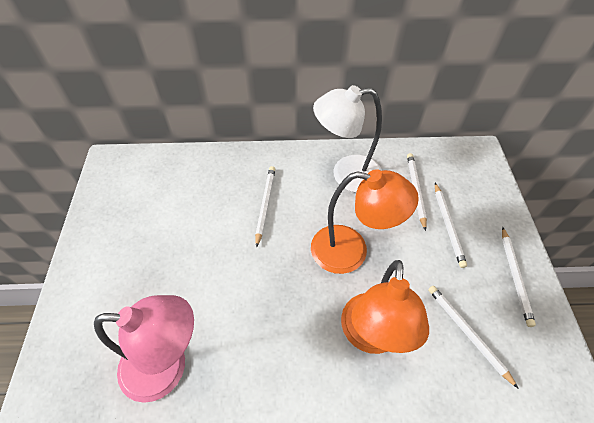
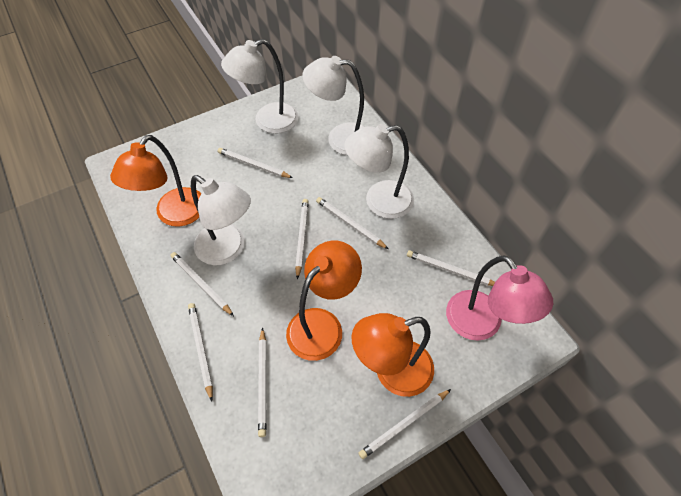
orange lamp: [311,169,419,274] [341,260,429,354] = 2 -> [110,135,201,227] [286,241,362,361] [351,313,434,397] = 3
white lamp: [313,85,382,193] = 1 -> [191,175,251,265] [221,39,298,134] [302,56,365,155] [344,124,414,219] = 4
white pencil: [255,166,275,248] [407,153,427,231] [428,286,519,389] [435,183,467,268] [502,227,536,327] = 5 -> [170,252,234,316] [188,303,213,401] [218,148,293,178] [258,327,266,437] [295,199,309,280] [316,197,388,249] [358,389,451,459] [407,250,495,286] = 8

